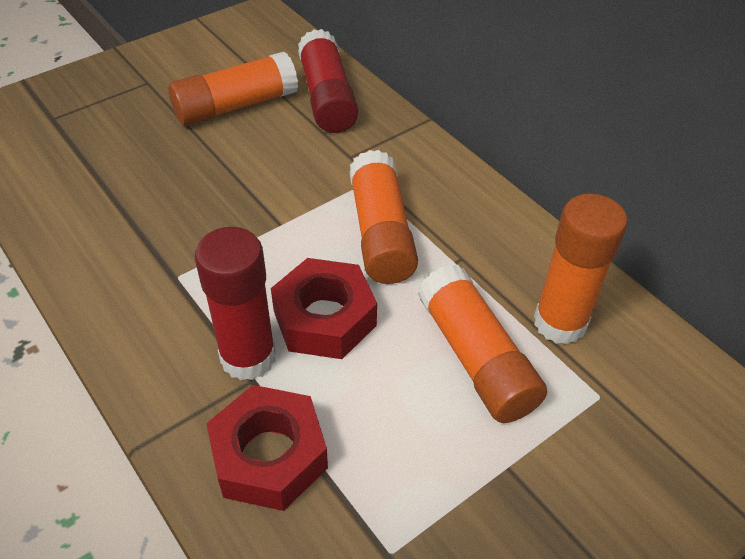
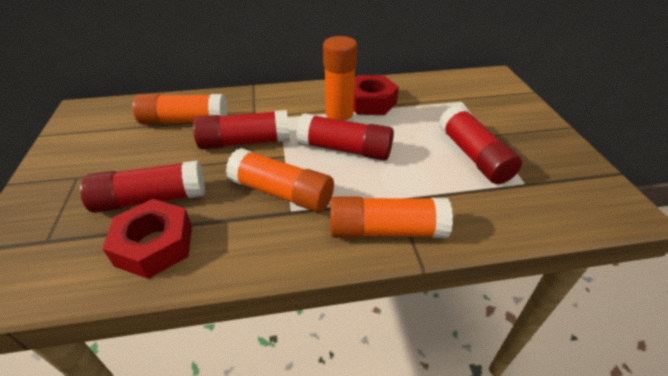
red glue stick: [195,227,276,381] [298,29,358,133] = 2 -> [80,161,205,213] [193,110,290,149] [296,113,394,160] [439,105,522,184] = 4

